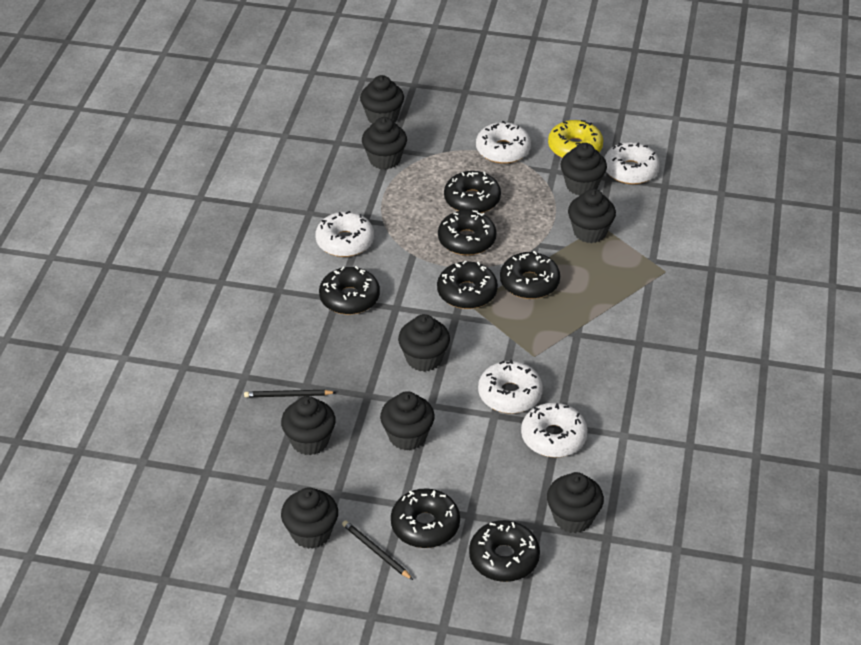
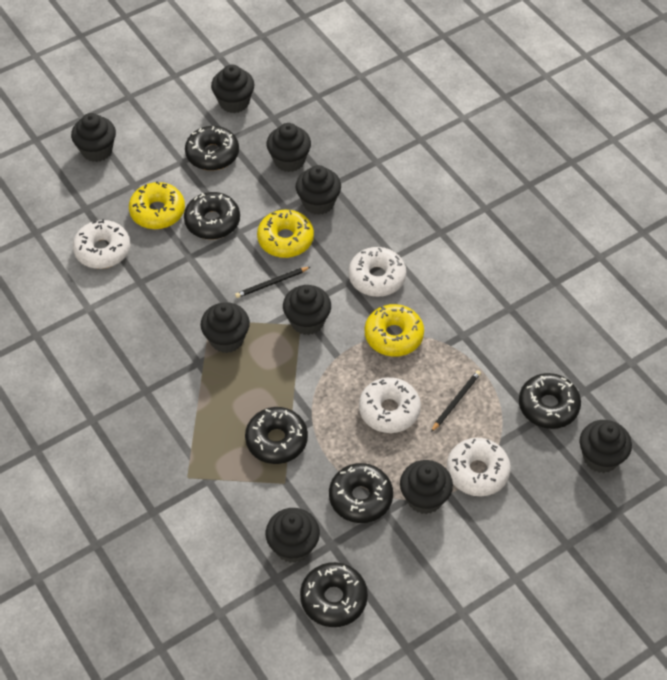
black donut: [319,266,380,315] [391,488,460,548] [437,260,498,309] [438,210,496,256] [444,171,501,213] [469,520,540,582] [500,251,560,299] = 7 -> [184,192,240,239] [185,126,239,171] [245,407,308,464] [300,562,368,627] [329,463,393,523] [519,373,581,429] = 6
white donut: [315,211,374,257] [476,121,531,164] [478,360,543,414] [521,403,588,458] [604,142,660,184] = 5 -> [73,219,130,269] [348,247,406,297] [359,377,421,433] [447,438,511,496] = 4
yellow donut: [548,120,603,158] = 1 -> [129,181,185,229] [257,210,314,258] [365,304,424,357] = 3

